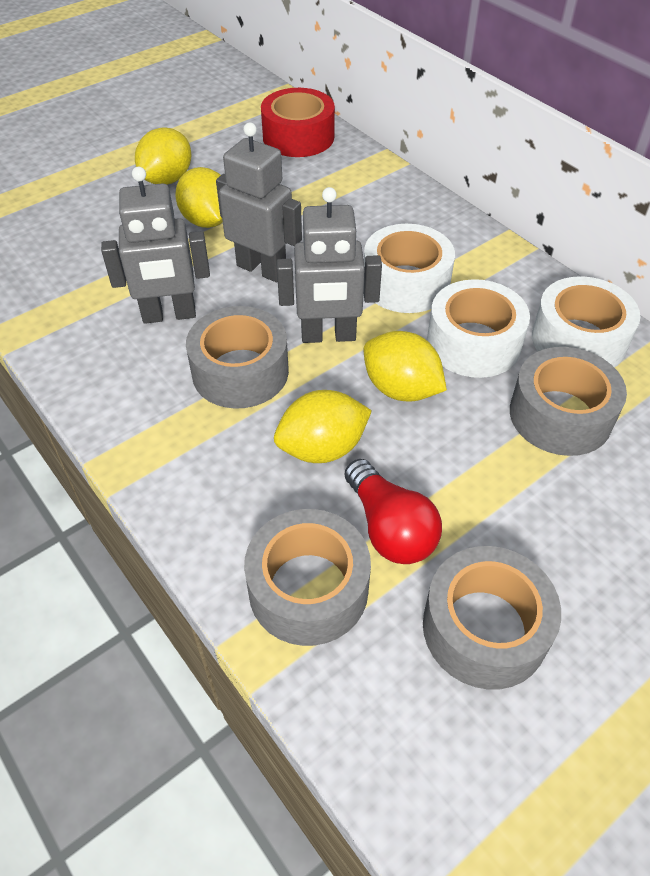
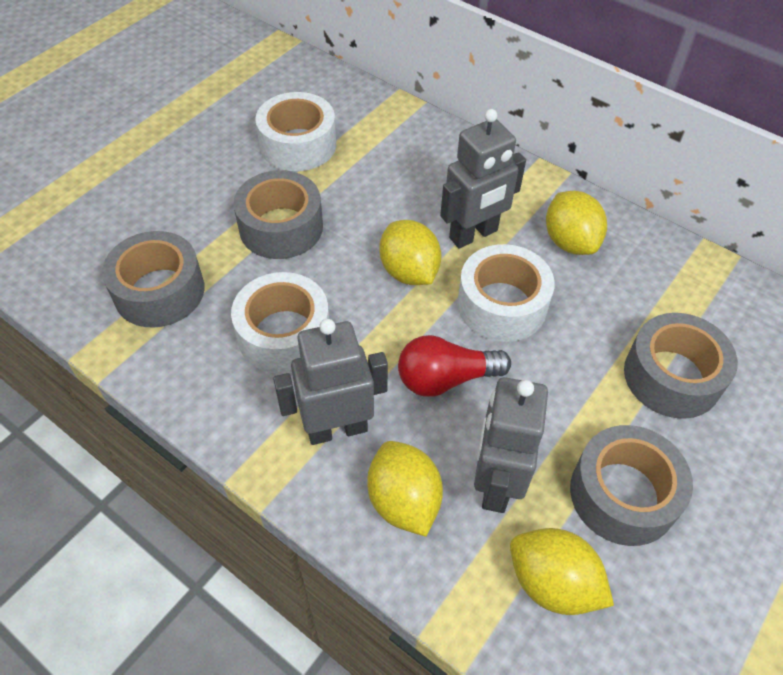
red tape: [261,88,335,157] = 1 -> none = 0

